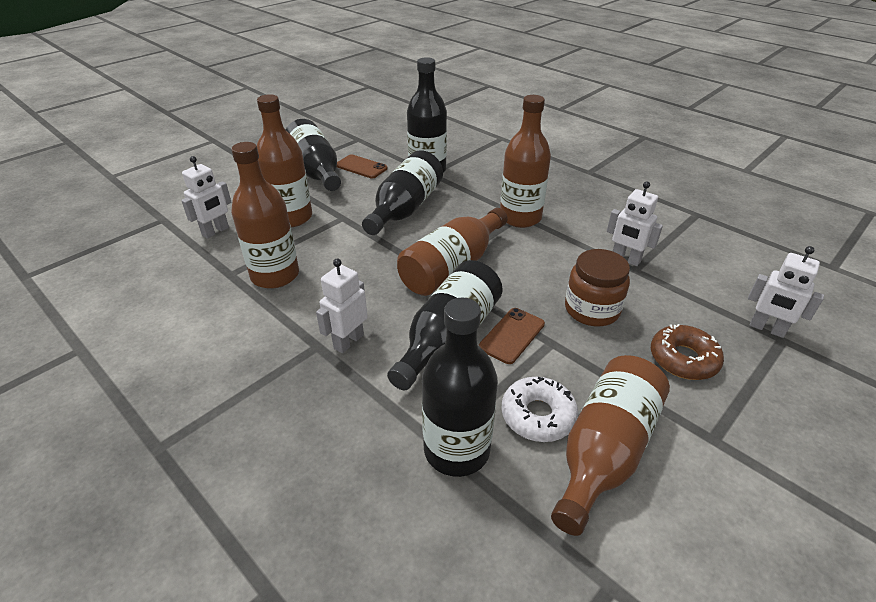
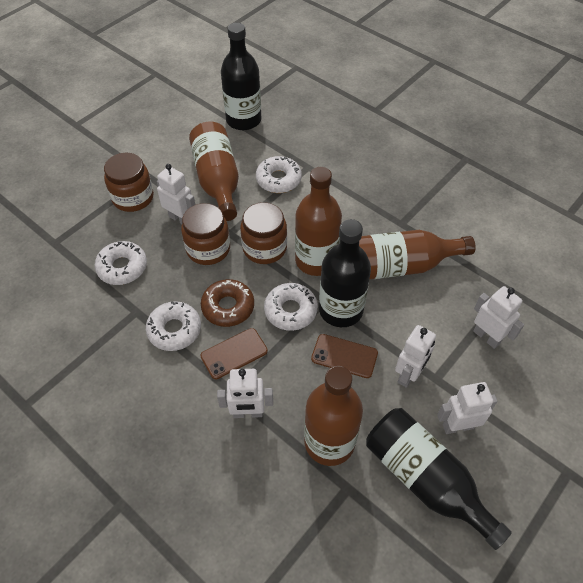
black bottle: [286,119,341,191] [362,150,443,235] [387,260,503,390] [407,57,447,173] [422,298,498,477] = 5 -> [221,23,261,130] [319,219,371,327] [366,408,512,550] = 3
brown bottle: [231,142,299,289] [257,94,312,227] [397,208,508,296] [500,95,551,228] [551,355,670,536] = 5 -> [189,122,239,221] [295,167,342,276] [304,366,363,466] [359,230,476,279] = 4
brown jar: [565,249,630,326] = 1 -> [104,153,154,212] [181,203,230,265] [240,202,287,264] = 3
white donut: [501,377,578,442] = 1 -> [94,241,147,285] [146,301,201,351] [256,156,302,193] [264,283,318,331] = 4
white robot: [181,156,231,239] [316,259,368,353] [607,181,663,266] [748,246,824,338] = 4 -> [157,164,195,224] [217,369,273,418] [395,325,436,388] [437,382,498,434] [473,286,524,349] = 5

